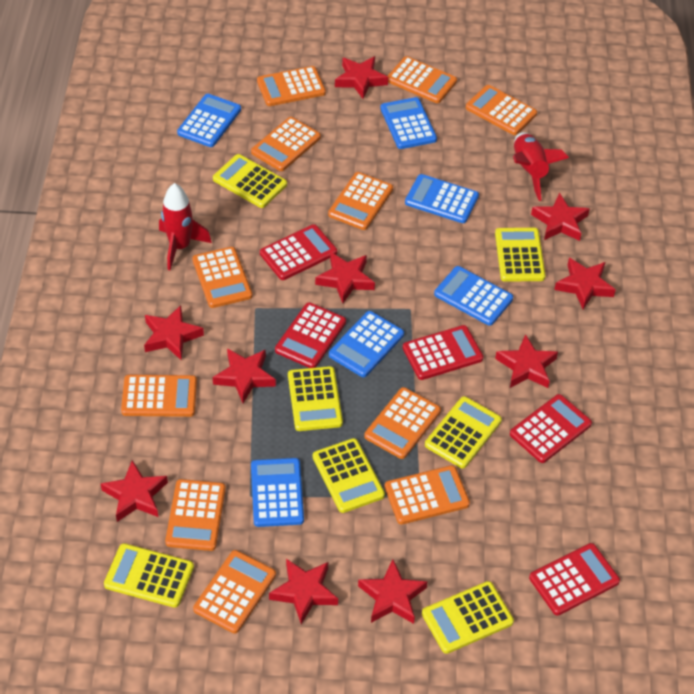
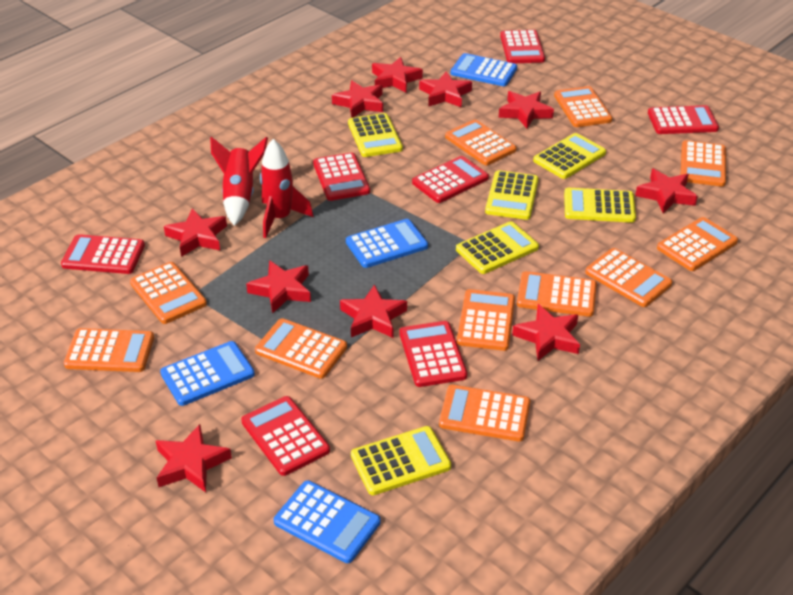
blue calculator: [177,94,241,147] [251,458,304,527] [329,311,404,377] [380,97,437,149] [405,174,479,223] [434,266,513,326] = 6 -> [160,341,255,406] [274,480,380,563] [346,219,428,268] [451,53,517,86] = 4
red calculator: [260,224,337,280] [275,302,346,368] [403,325,483,380] [510,394,592,463] [529,543,620,615] = 5 -> [61,234,145,274] [241,396,330,476] [313,153,370,201] [399,321,467,387] [412,156,489,203] [500,30,545,63] [648,105,719,134] = 7
yellow calculator: [104,543,194,608] [213,154,287,208] [288,366,343,431] [313,438,385,513] [422,581,514,654] [425,396,502,468] [495,228,545,282] = 7 -> [348,113,403,157] [351,426,451,495] [456,221,539,274] [485,170,539,220] [533,133,606,179] [564,188,636,223] = 6

